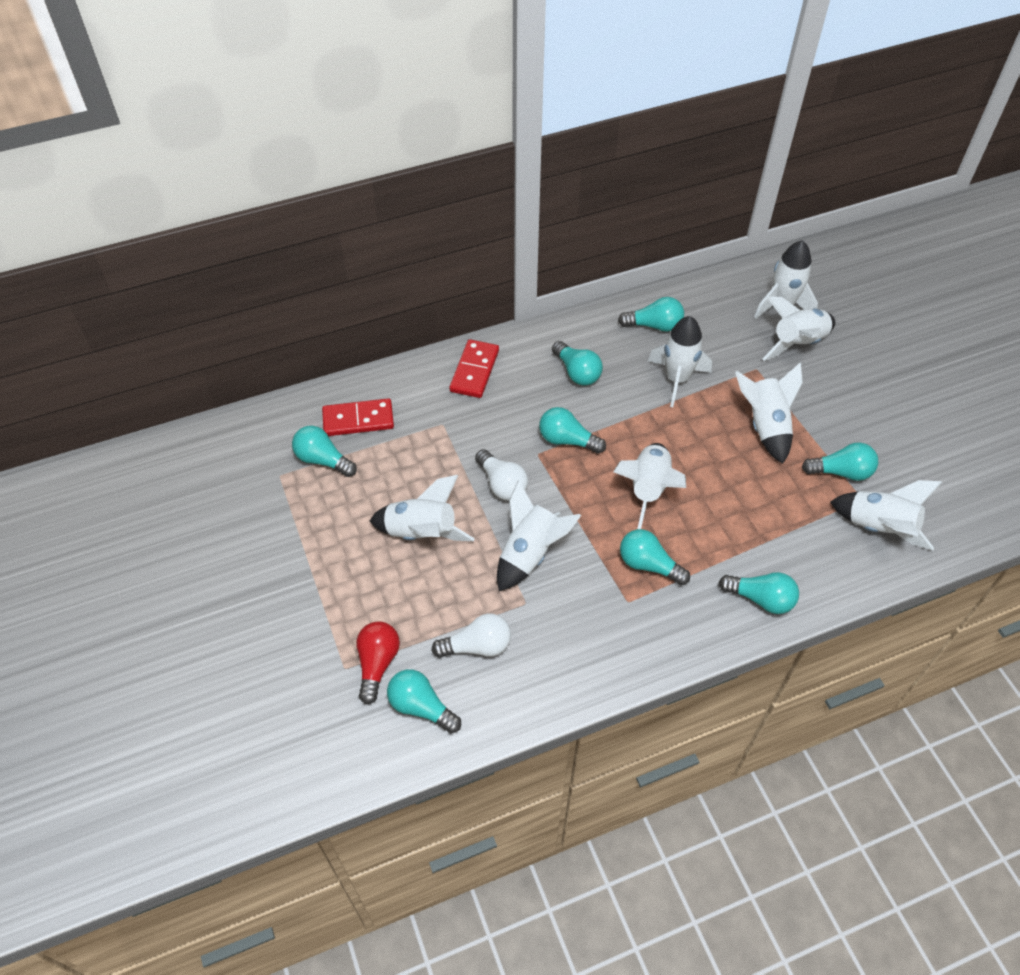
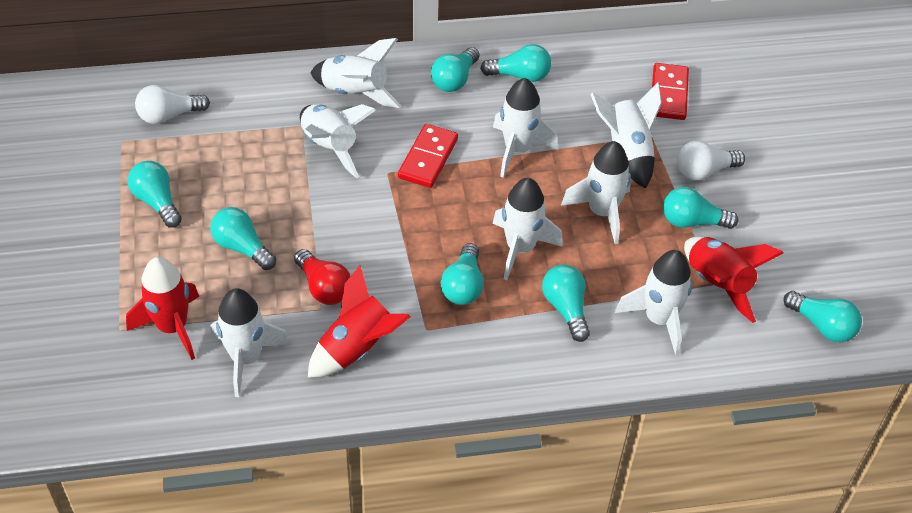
red rocket: none = 0 -> [126,257,199,360] [308,265,411,377] [684,236,784,323] = 3

